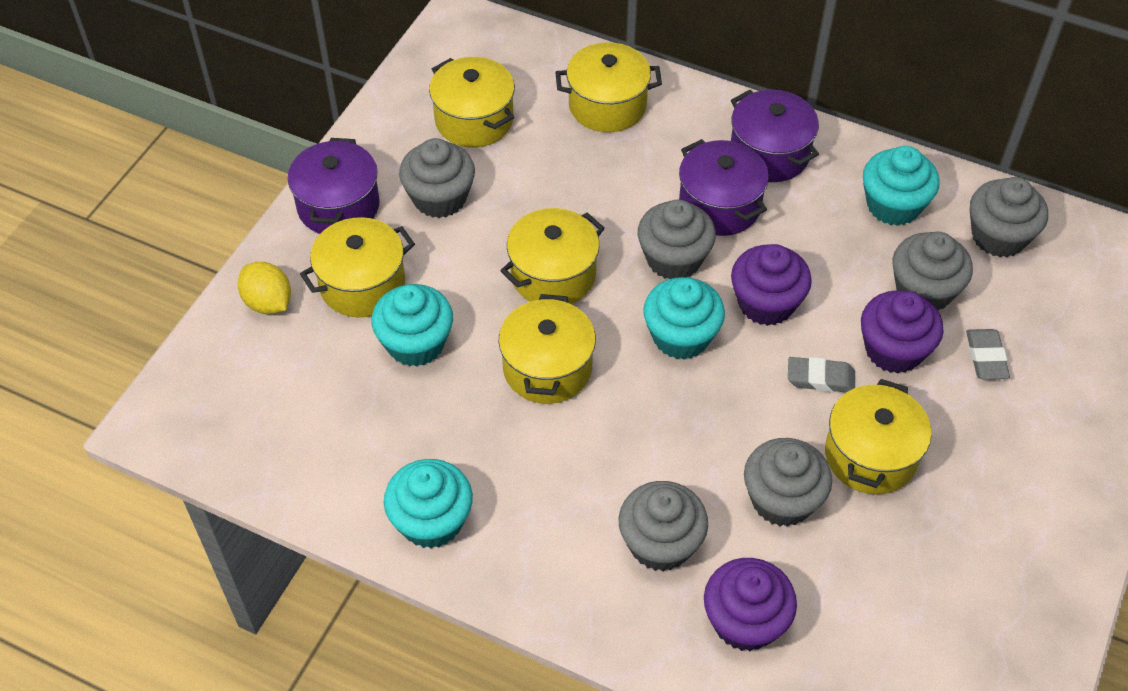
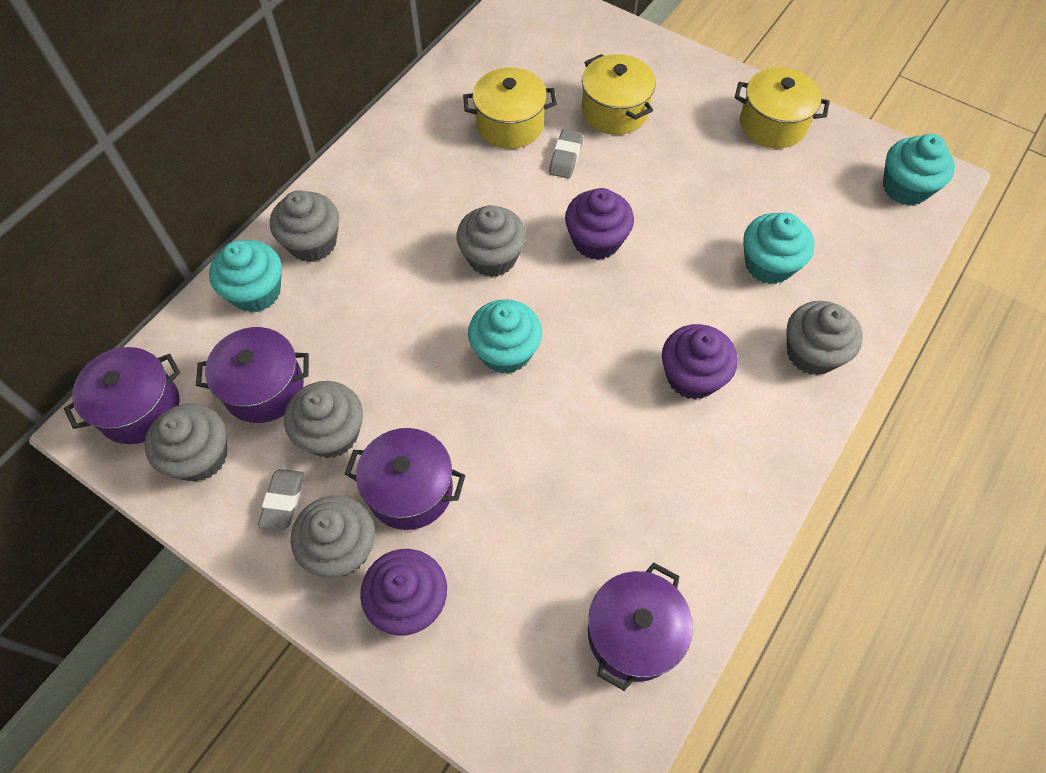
purple pot: [288,138,380,234] [679,139,769,236] [731,90,819,182] = 3 -> [64,347,180,444] [196,327,309,423] [345,428,466,530] [588,563,693,691] = 4
yellow lemon: [238,262,291,314] = 1 -> none = 0
yellow pot: [300,217,415,317] [429,57,515,147] [499,294,596,404] [500,208,605,304] [555,42,662,132] [825,379,932,494] = 6 -> [463,68,557,149] [582,54,656,135] [735,67,830,148] = 3

